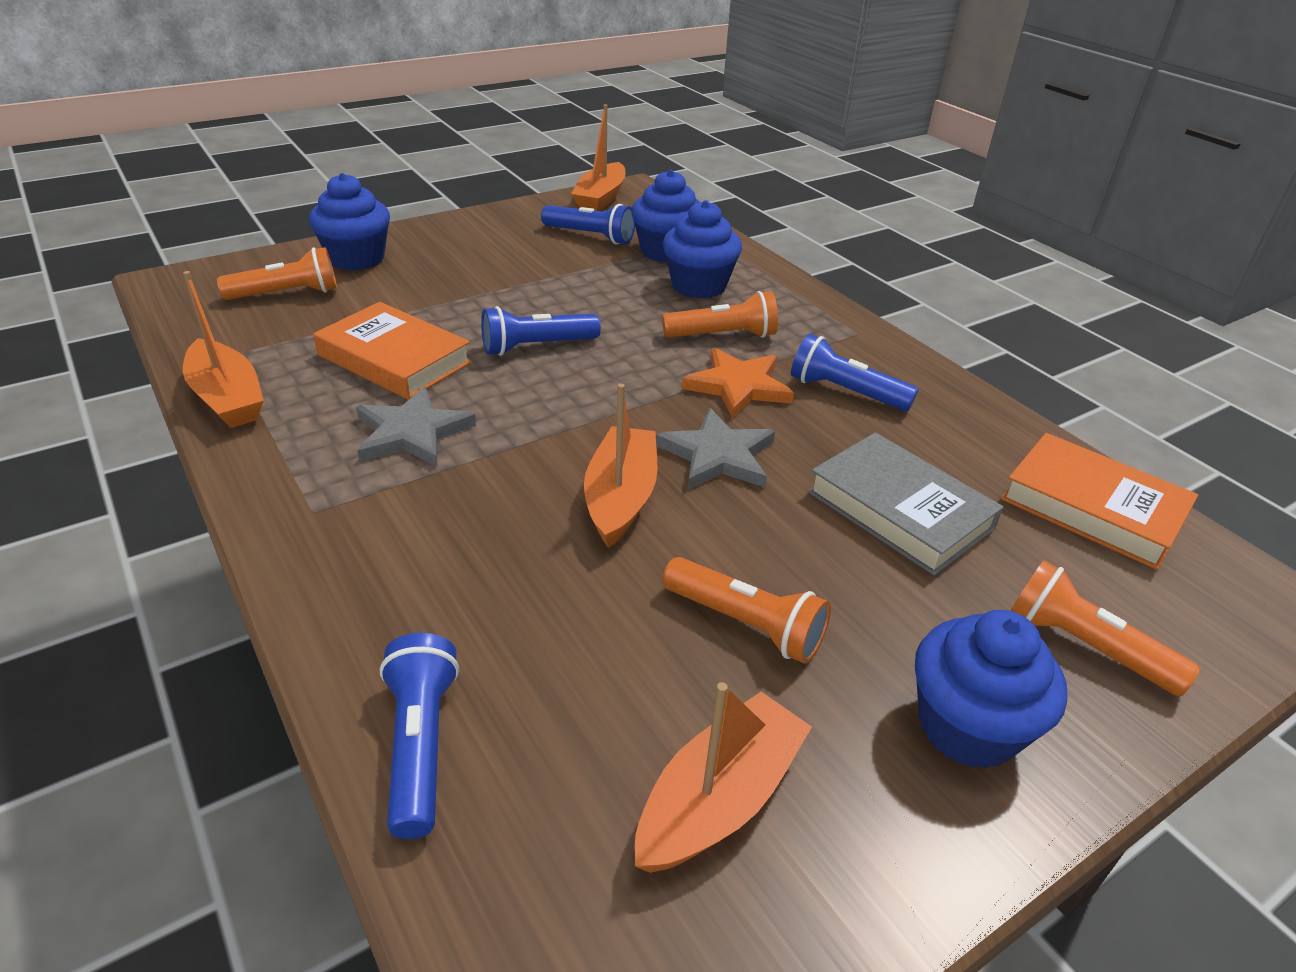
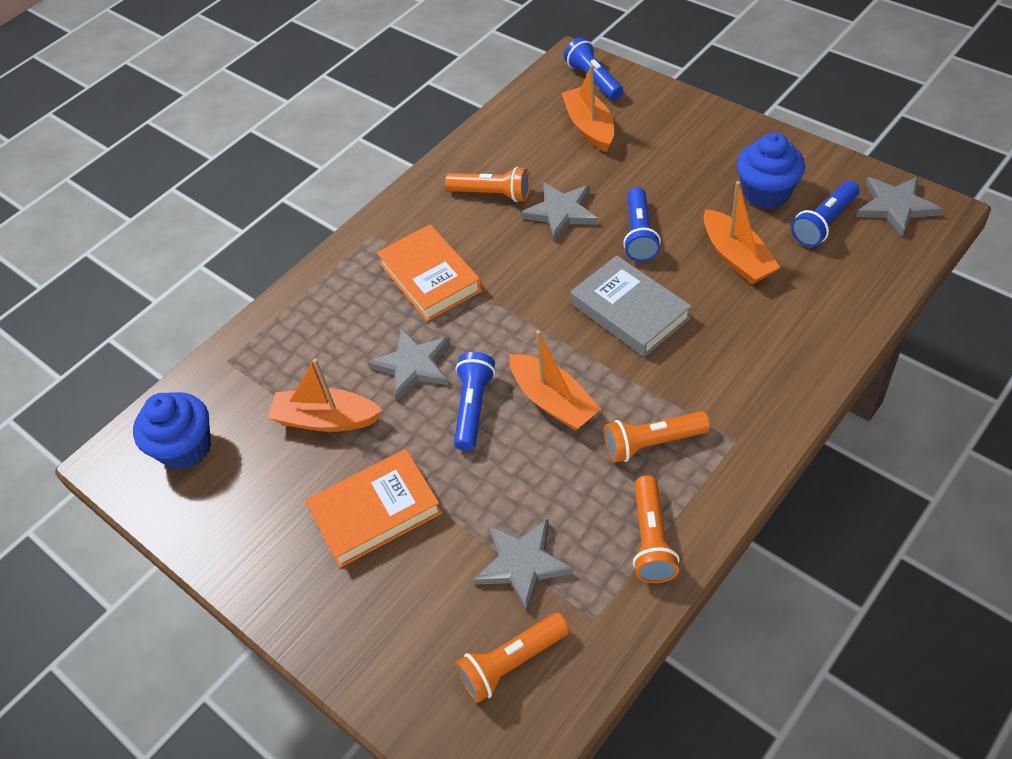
blue cupcake: [309,173,390,271] [631,169,699,263] [663,200,742,299] [915,610,1068,769] = 4 -> [133,392,211,470] [736,132,805,209] = 2
grey star: [356,387,476,467] [656,408,775,490] = 2 -> [367,328,450,401] [473,519,574,612] [521,182,598,242] [856,176,942,237] = 4
orange star: [682,347,794,419] = 1 -> none = 0

